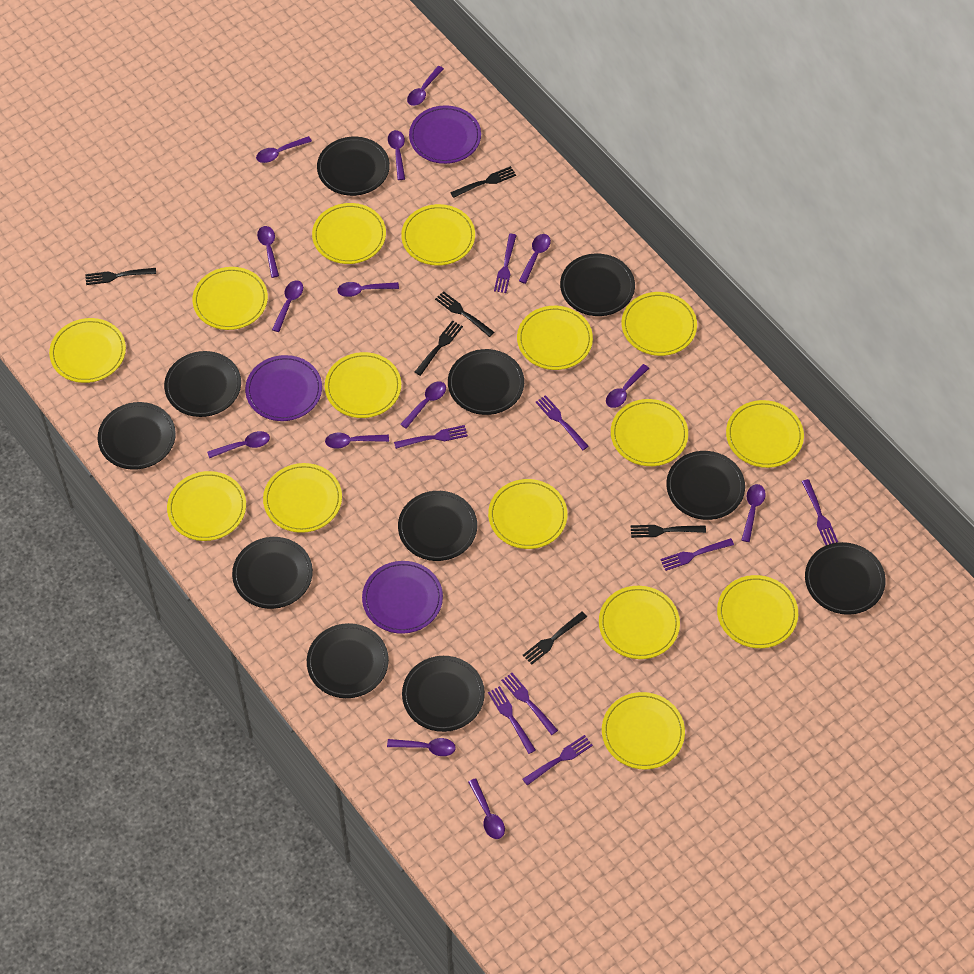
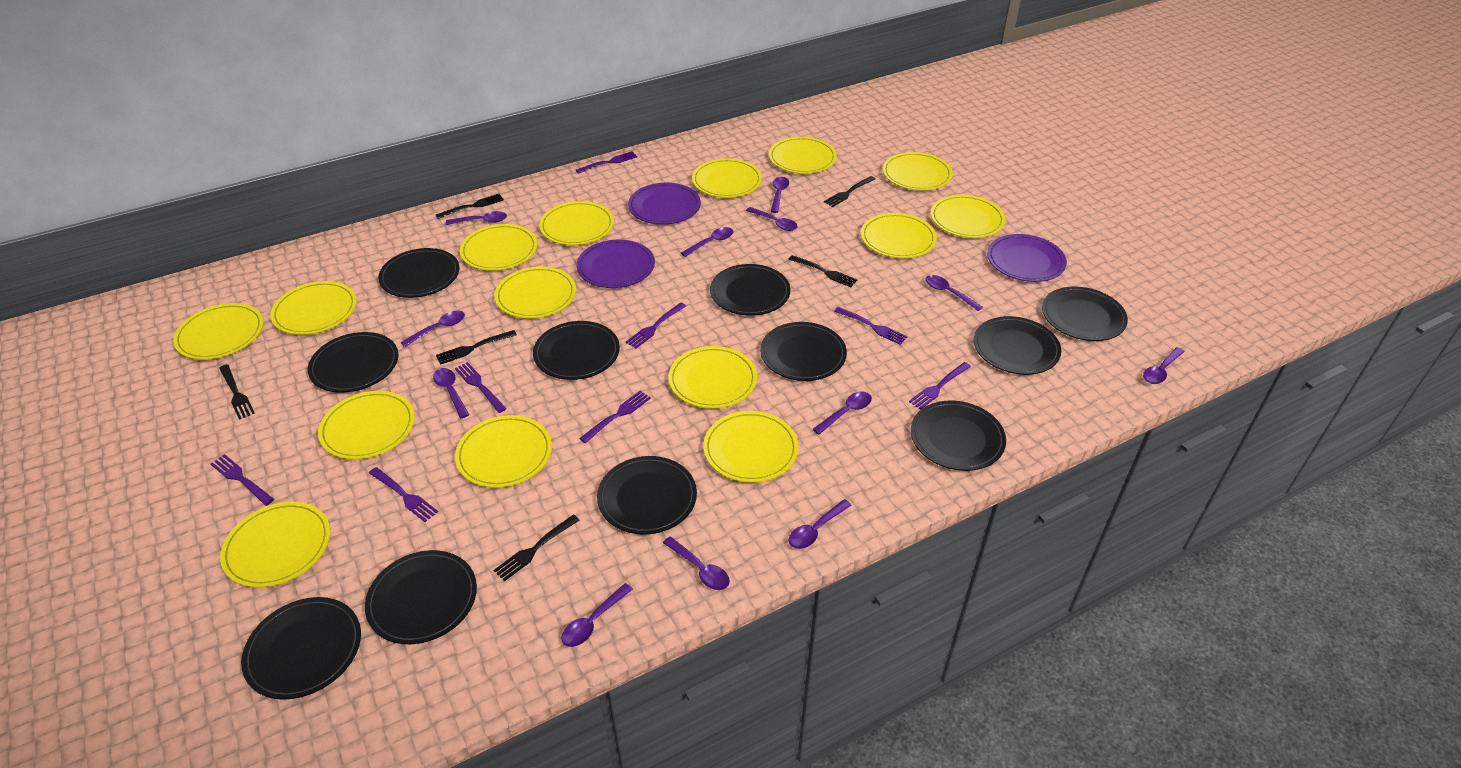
purple spoon: [207,431,270,458] [256,136,312,163] [257,226,279,278] [272,280,303,332] [325,433,389,448] [337,282,399,297] [387,738,456,756] [388,130,405,180] [400,381,446,429] [407,66,444,106] [468,778,505,839] [519,234,551,284] [606,364,649,408] [742,484,766,542] = 14 -> [401,311,465,347] [433,368,469,418] [446,211,507,225] [561,583,633,647] [663,536,730,590] [681,227,733,257] [746,207,798,231] [771,177,789,213] [789,499,852,549] [813,391,872,435] [925,275,983,311] [1143,347,1185,384] = 12

